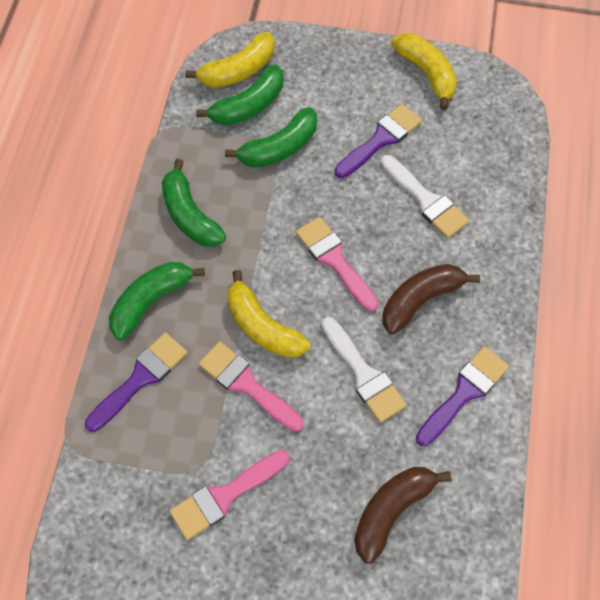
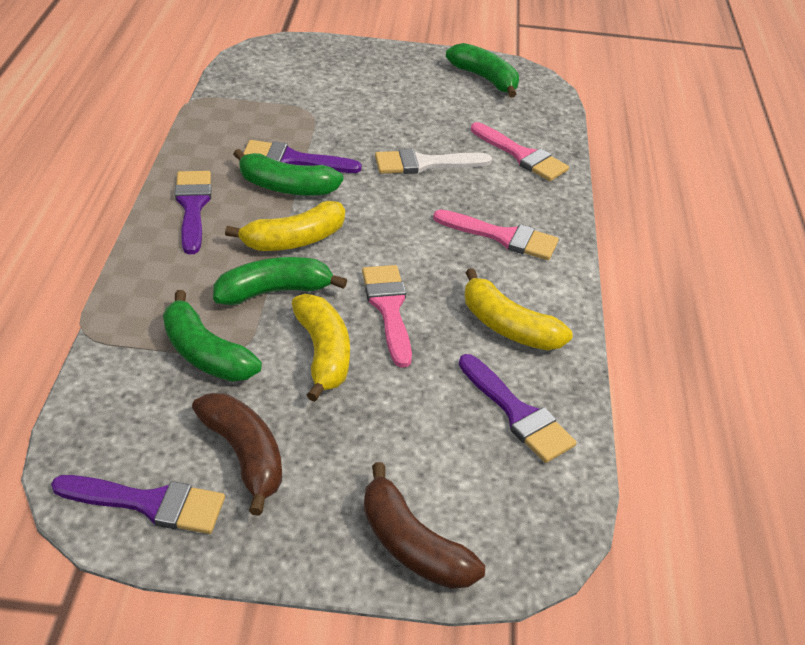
purple brush: [85,332,188,432] [335,104,422,178] [416,346,509,446] = 3 -> [51,475,225,534] [175,171,211,254] [243,140,362,173] [459,354,577,463] = 4
white brush: [321,317,407,423] [380,155,469,238] = 2 -> [375,149,492,174] = 1

